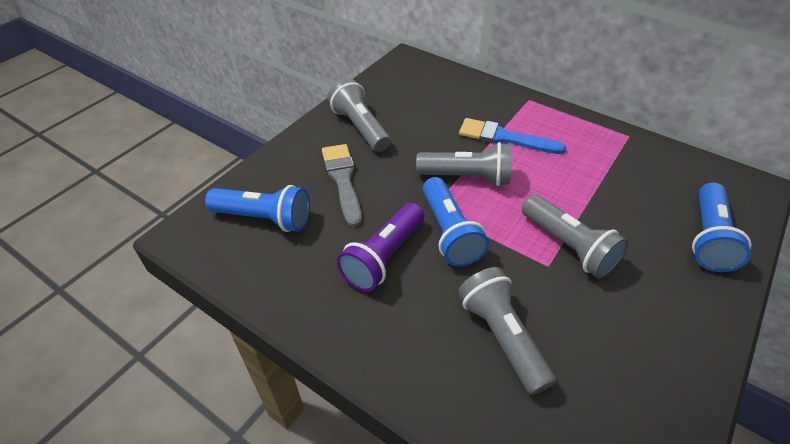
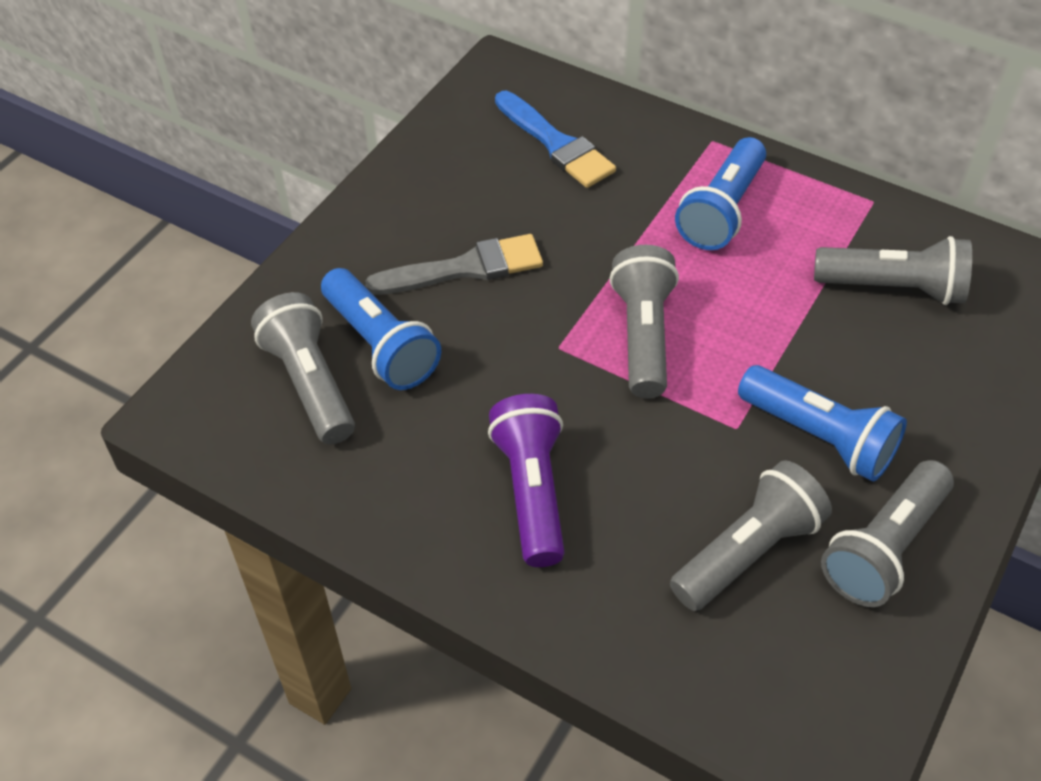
grey flashlight: [327,78,391,152] [416,142,512,186] [458,267,556,395] [521,194,628,278] = 4 -> [251,292,355,445] [610,245,679,398] [670,460,832,611] [814,236,972,305] [821,460,954,607] = 5

